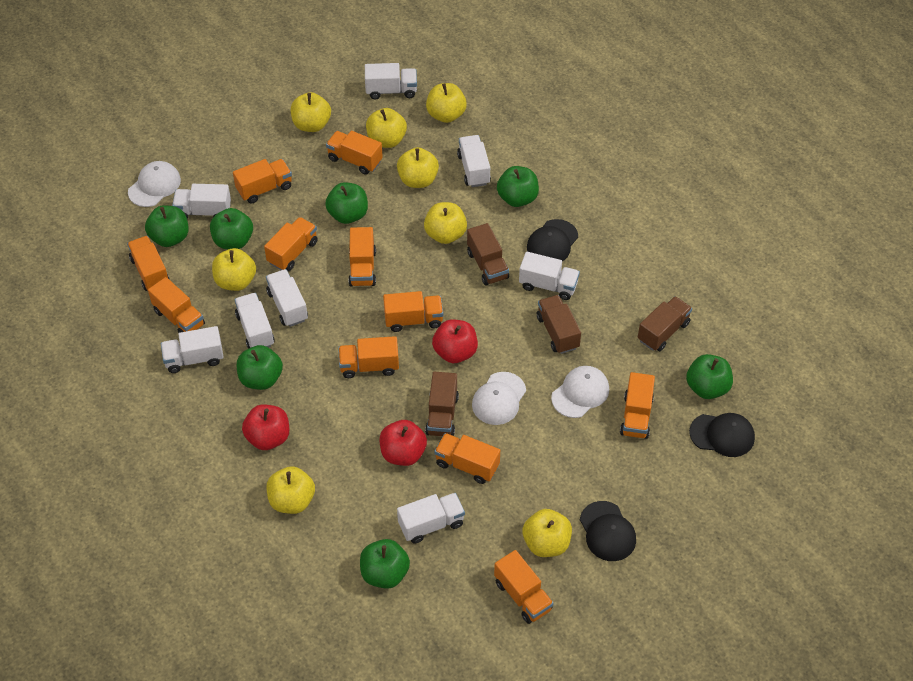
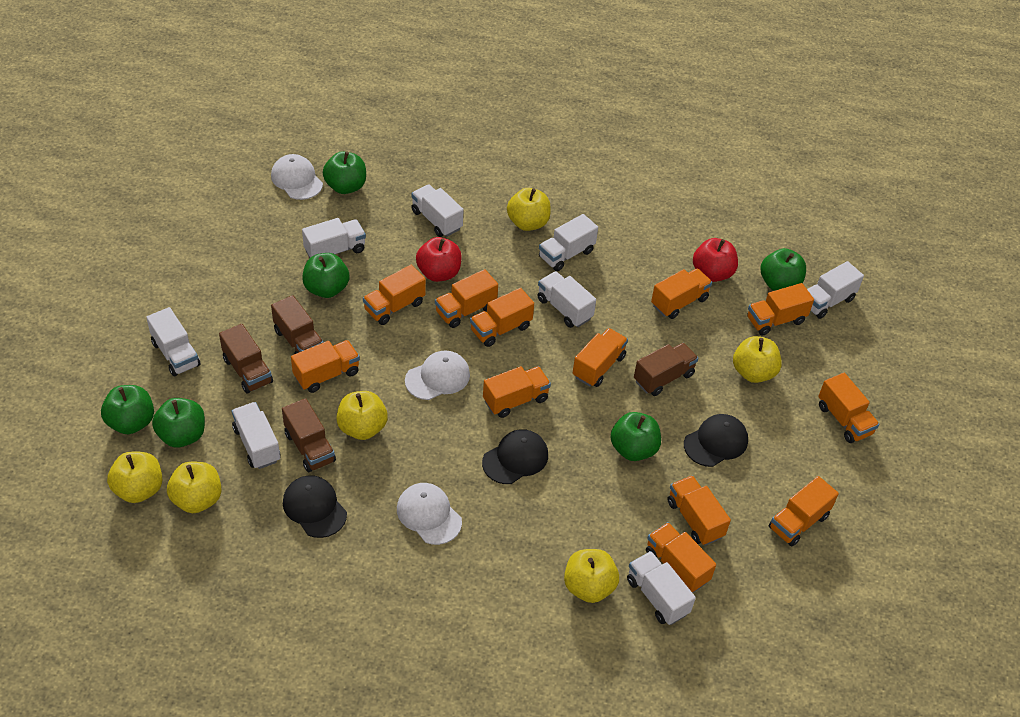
green apple: [145,205,189,247] [210,208,253,249] [237,345,283,390] [325,182,368,224] [360,539,410,589] [497,166,539,207] [686,354,733,399] = 7 -> [101,385,154,434] [152,398,205,448] [302,253,349,298] [323,151,366,194] [611,412,661,461] [761,248,806,291] = 6
orange truck: [127,236,170,291] [148,277,205,333] [233,159,292,204] [264,217,318,271] [326,131,383,175] [338,336,399,378] [348,227,376,287] [383,291,443,332] [434,433,500,484] [494,550,554,624] [620,372,655,439] = 11 -> [291,340,360,393] [363,265,426,325] [435,269,498,328] [470,288,534,347] [483,366,551,418] [573,328,628,387] [646,522,716,593] [651,268,712,319] [668,475,731,545] [747,283,814,336] [769,476,839,546] [818,373,879,443] = 12
red apple: [242,404,289,450] [380,420,427,466] [432,319,478,363] = 3 -> [416,237,462,282] [693,238,738,282] = 2
yellow apple: [212,248,256,291] [266,466,315,514] [291,92,331,132] [366,108,407,148] [397,147,439,188] [424,202,467,244] [426,83,467,123] [523,509,572,557] = 8 -> [107,452,162,503] [167,462,221,513] [336,391,388,440] [507,188,551,231] [564,549,619,603] [733,336,782,383] = 6

